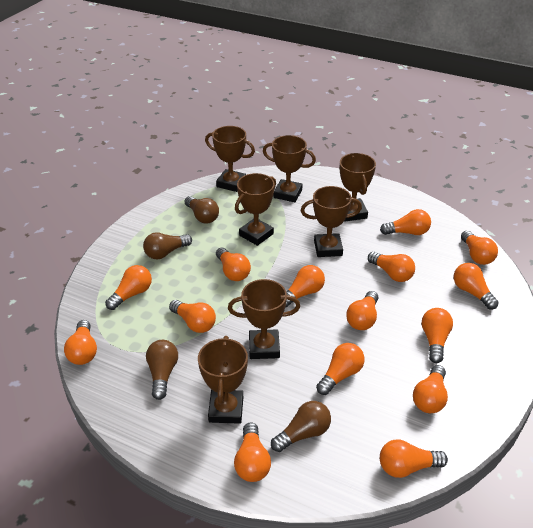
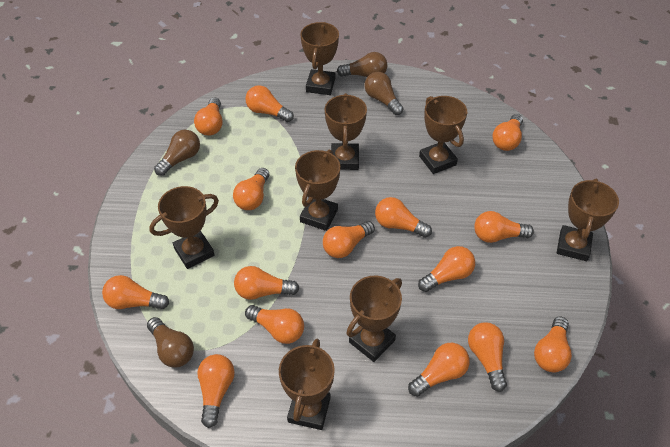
brown trophy: [198,336,248,424] [205,126,255,192] [228,279,300,359] [235,173,276,246] [263,135,316,202] [301,186,362,257] [340,153,376,222] = 7 -> [149,186,219,269] [279,339,335,430] [295,150,340,231] [300,22,339,95] [325,93,367,170] [346,276,402,362] [419,96,467,174] [557,179,619,261] = 8

